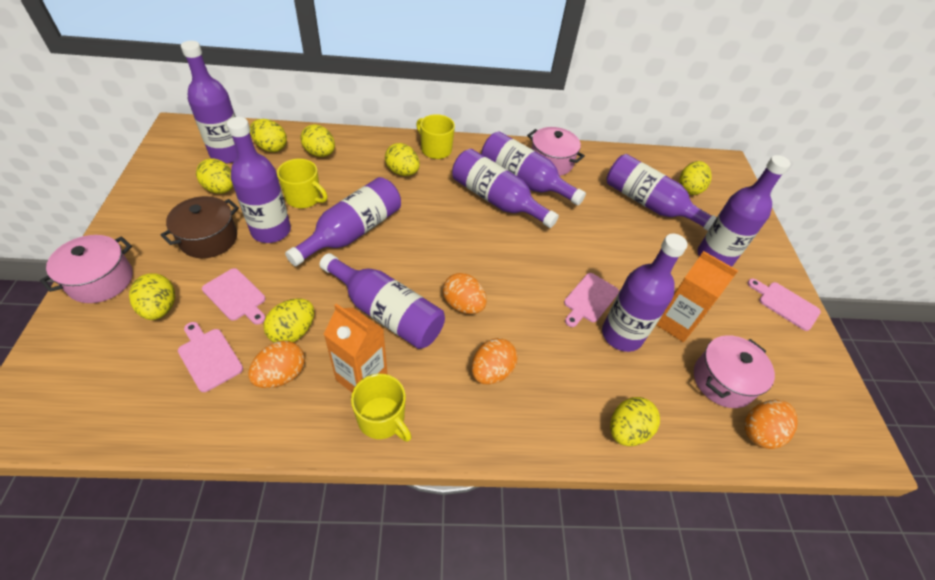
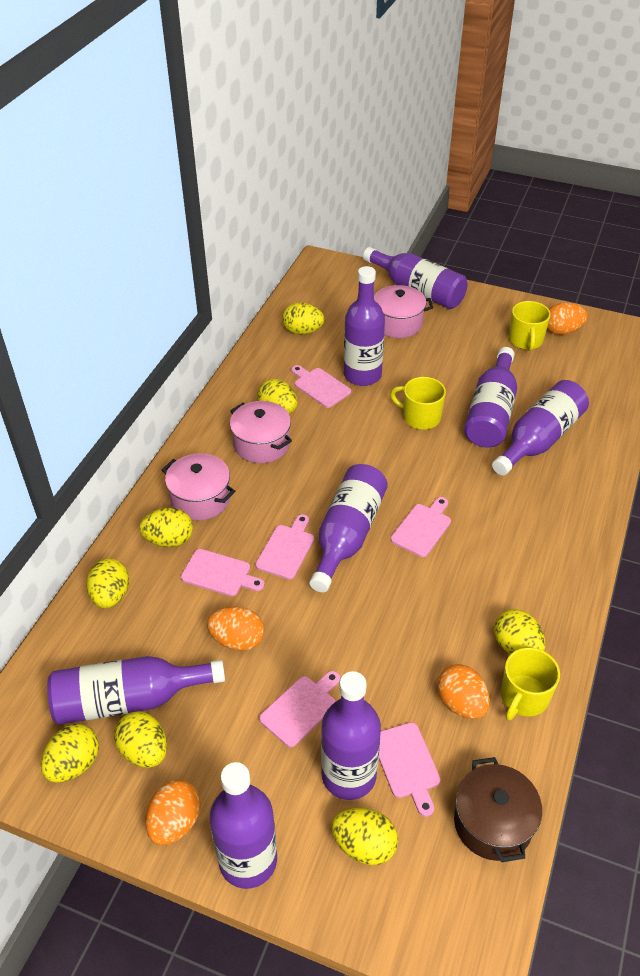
orange carton: [324,304,388,392] [656,251,738,342] = 2 -> none = 0
pink cutting board: [178,322,243,392] [202,268,266,325] [564,273,619,327] [748,279,821,331] = 4 -> [181,549,265,596] [256,514,314,580] [259,671,340,747] [291,365,351,408] [379,722,441,817] [391,497,451,557] = 6
purple bottle: [181,41,237,164] [227,117,291,243] [285,177,401,266] [319,253,445,349] [452,149,559,228] [481,131,586,206] [602,234,688,352] [606,154,717,231] [698,155,791,267] = 9 -> [47,656,225,725] [209,762,277,889] [309,464,388,593] [321,671,381,800] [344,266,385,386] [363,247,468,309] [464,347,517,448] [492,380,589,475] = 8

